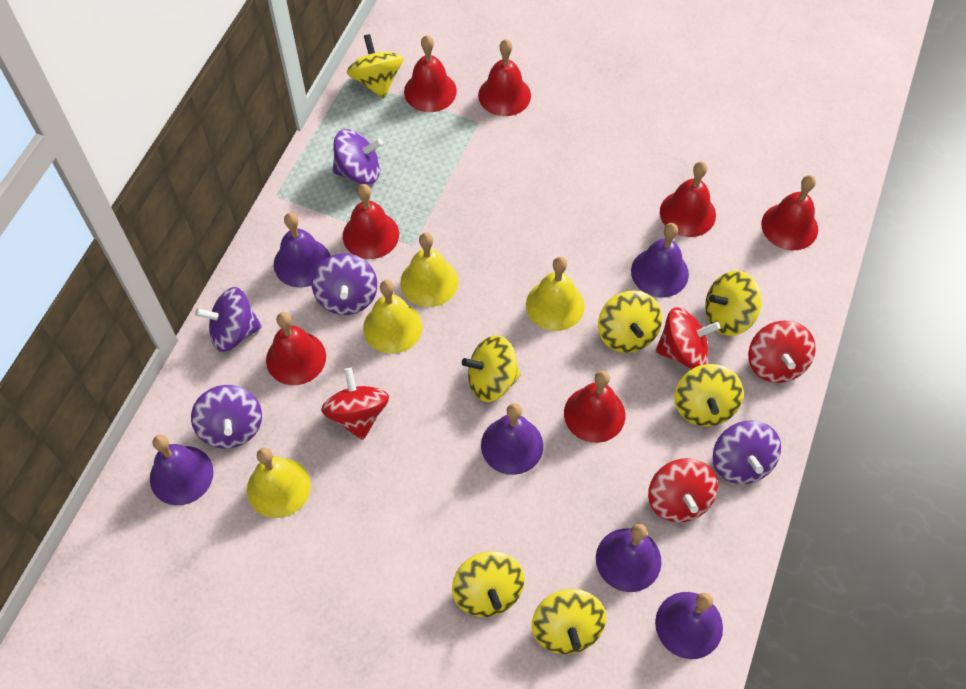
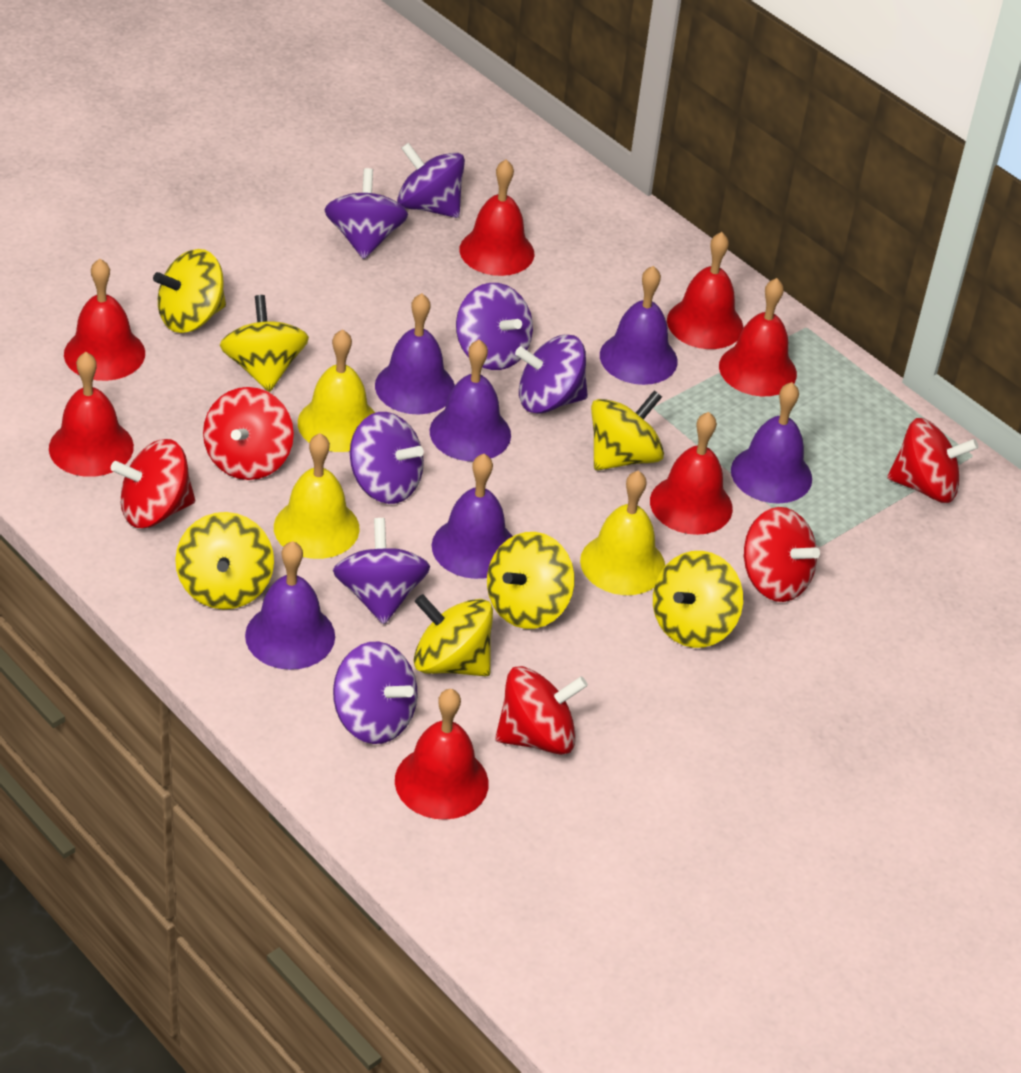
purple spinning top: [191,385,262,448] [195,287,262,352] [312,253,377,315] [333,129,383,185] [713,420,781,484] = 5 -> [324,168,408,259] [333,518,430,624] [333,642,417,744] [350,412,424,504] [397,142,465,218] [456,283,533,370] [515,335,588,414] = 7
red spinning top: [321,368,389,440] [648,458,718,522] [655,307,720,369] [748,321,815,383] = 4 -> [111,439,195,528] [203,387,294,480] [495,666,588,755] [743,507,820,602] [887,418,978,503] = 5
yellow bell: [247,448,311,518] [363,280,422,354] [400,233,458,307] [526,257,585,331] = 4 -> [274,433,360,559] [298,329,375,452] [580,471,665,595] = 3

